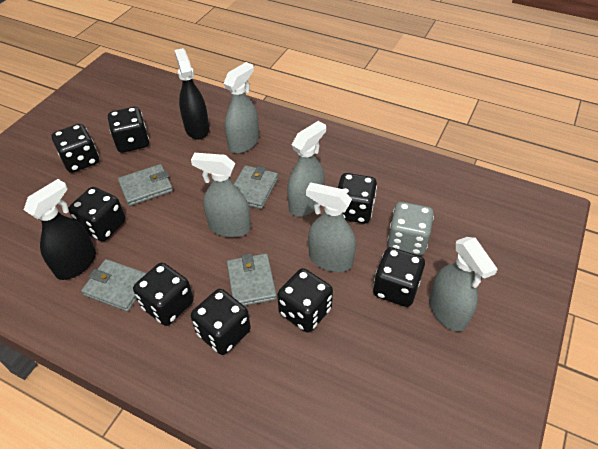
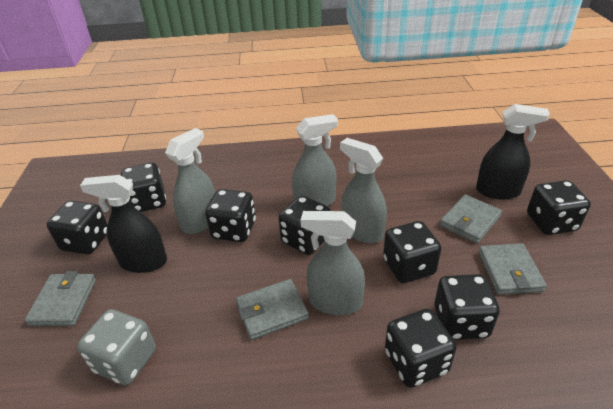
grey spray bottle: [191,153,251,237] [223,62,259,154] [287,121,326,216] [306,182,356,272] [429,237,498,332] = 5 -> [165,128,215,234] [292,114,338,206] [301,211,365,315] [340,138,387,243] = 4

